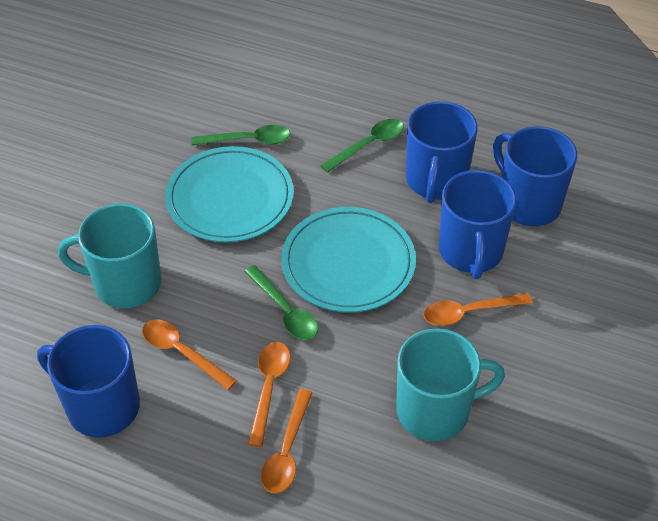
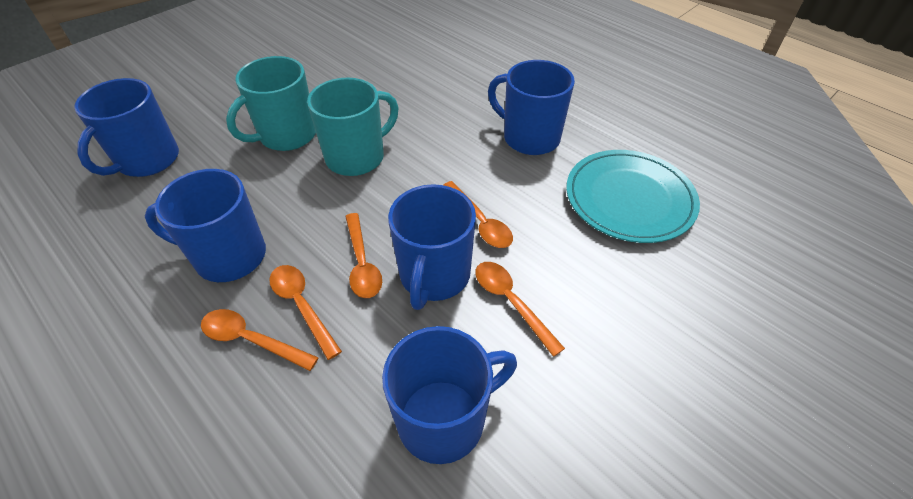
blue mug: [37,325,140,438] [406,101,477,203] [439,170,517,279] [493,126,577,226] = 4 -> [74,78,179,177] [145,169,266,282] [382,326,517,464] [388,184,476,310] [488,60,575,155] = 5
green spoon: [191,125,290,145] [244,265,318,340] [320,119,404,173] = 3 -> none = 0
orange spoon: [142,320,237,390] [248,342,290,447] [261,389,312,493] [424,293,532,326] = 4 -> [201,309,319,371] [269,265,342,360] [345,213,382,298] [443,181,513,248] [475,262,565,357] = 5
turquoise plate: [165,146,294,243] [281,207,416,313] = 2 -> [566,150,700,243] = 1

